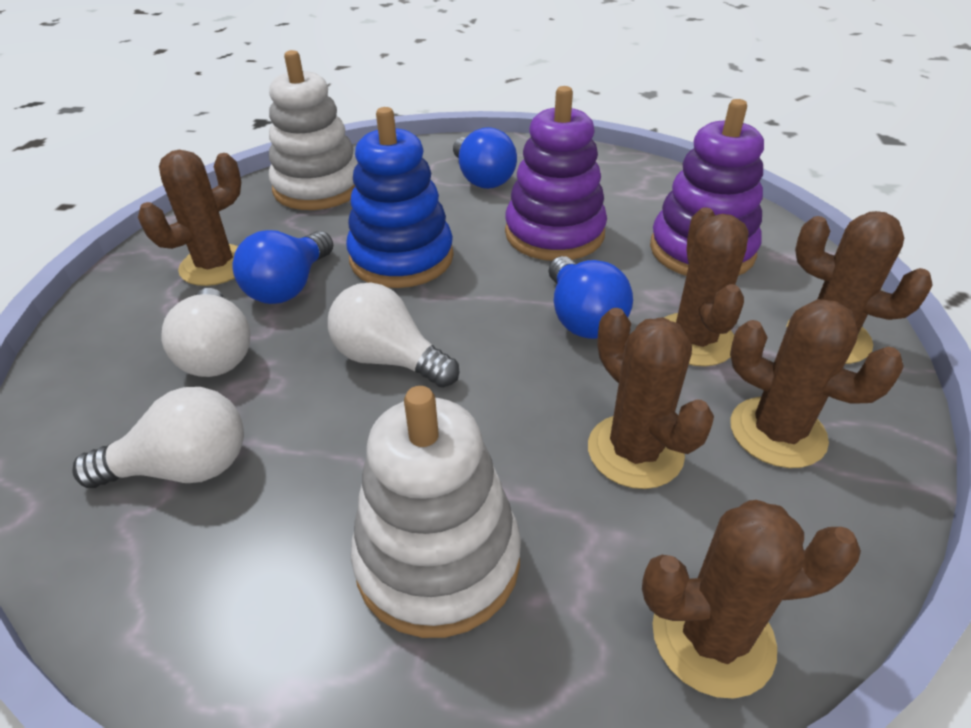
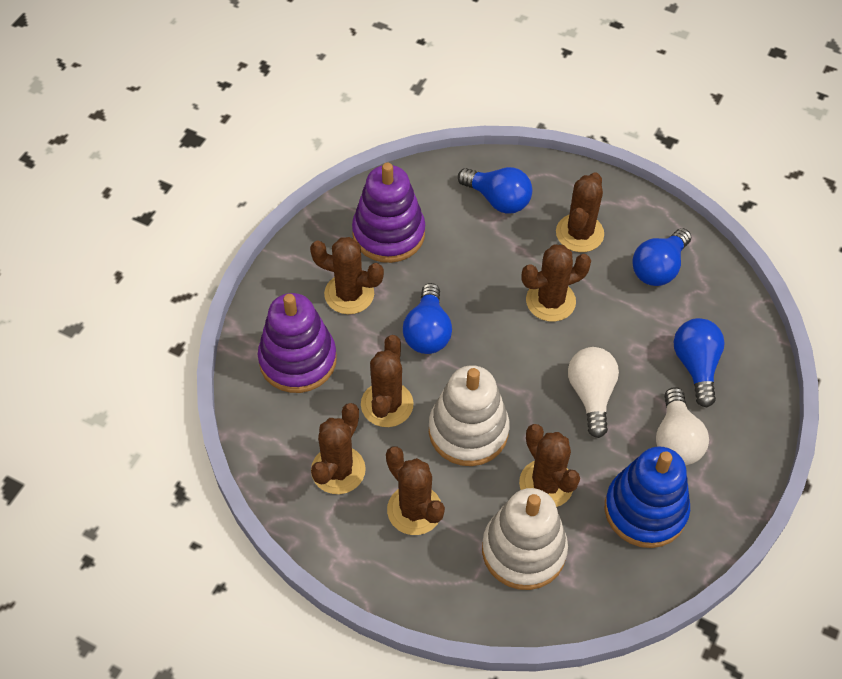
blue light bulb: [232,230,333,304] [453,127,517,189] [549,256,633,339] = 3 -> [403,283,452,354] [458,167,532,214] [632,228,691,286] [673,318,725,407] = 4
brown cactus: [138,150,241,286] [588,308,714,489] [642,500,861,699] [664,207,749,366] [730,299,904,468] [787,211,933,364] = 6 -> [310,237,384,314] [311,403,366,494] [361,335,414,427] [386,446,445,535] [519,424,580,507] [521,245,591,322] [556,172,604,252] = 7
white light bulb: [73,387,244,488] [161,288,250,377] [328,282,459,388] = 3 -> [568,347,619,438] [656,387,709,465] = 2

